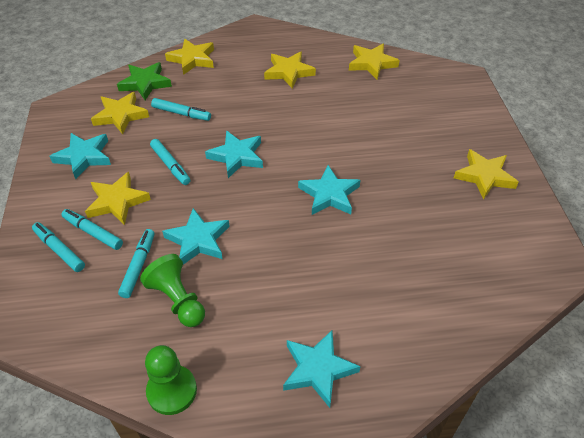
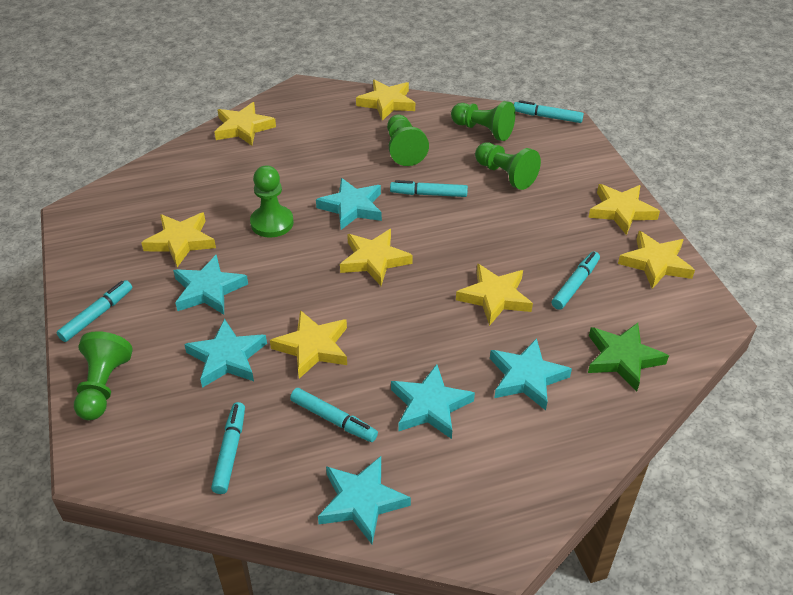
green pawn: [140,254,205,327] [145,345,197,415] = 2 -> [74,331,133,420] [250,166,294,238] [387,114,429,166] [451,101,515,141] [475,143,541,190] = 5
turquoise marker: [32,222,85,272] [61,209,123,250] [118,229,155,298] [150,139,190,185] [151,98,211,121] = 5 -> [56,280,132,342] [211,402,245,494] [290,388,378,442] [390,180,468,197] [514,100,584,123] [552,252,600,310] = 6
turquoise star: [50,133,111,179] [162,208,230,264] [205,130,263,178] [283,330,361,408] [298,165,360,215] = 5 -> [173,254,248,315] [184,318,267,388] [316,178,382,230] [318,456,411,544] [391,364,475,439] [490,338,572,410] = 6
yellow star: [85,172,151,225] [91,92,149,134] [165,39,214,75] [264,51,316,89] [349,44,400,79] [454,149,519,200] = 6 -> [141,213,216,267] [215,102,276,146] [270,310,347,379] [340,229,413,286] [356,80,415,121] [456,263,533,326] [588,184,660,235] [618,231,695,289] = 8

